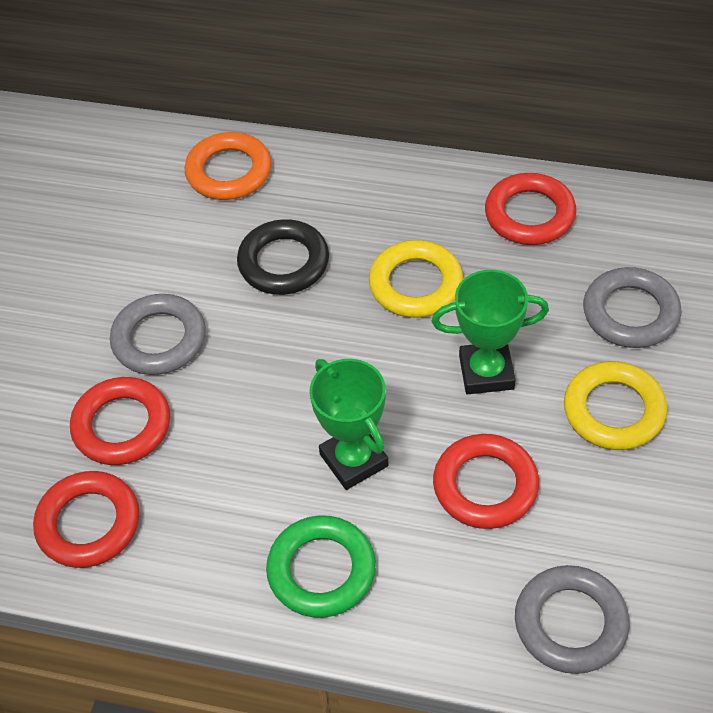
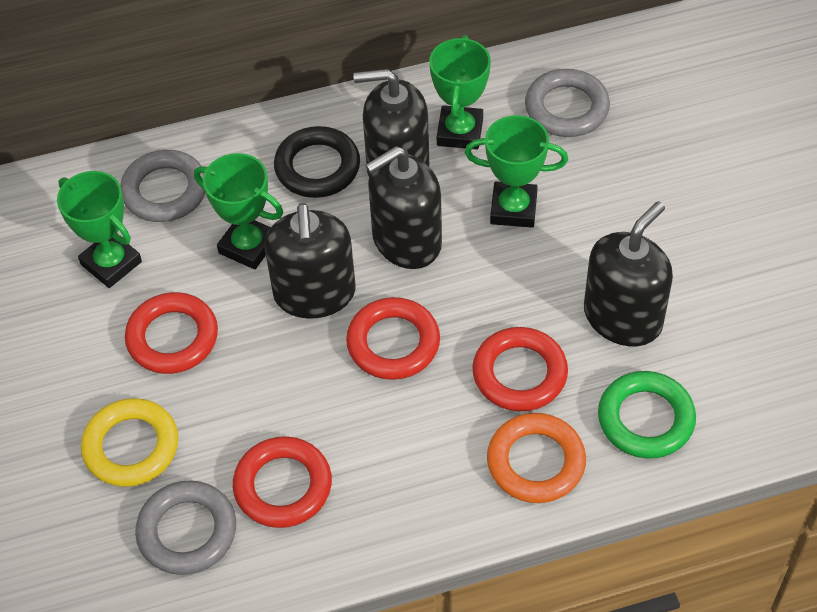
black soap dispenser: none = 0 -> [264,203,356,319] [353,69,429,176] [365,146,442,269] [584,201,673,346] = 4
green trophy: [310,359,389,490] [432,270,549,394] = 2 -> [57,171,142,288] [194,153,283,269] [429,35,491,150] [465,115,568,228] = 4
yellow ring: [369,240,463,318] [564,361,667,450] = 2 -> [81,398,178,487] = 1

